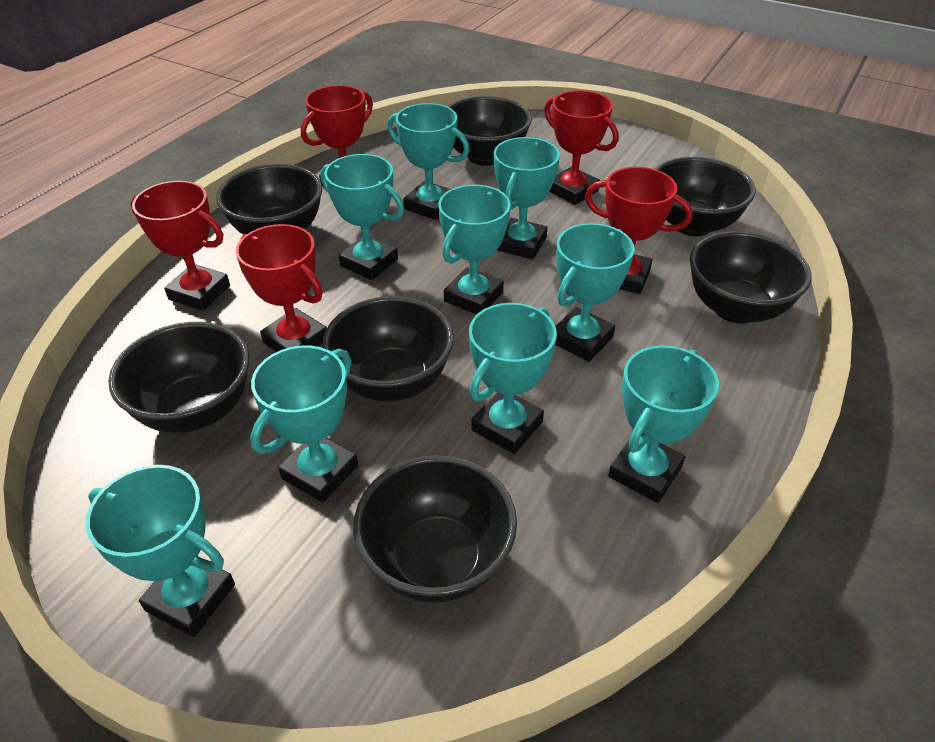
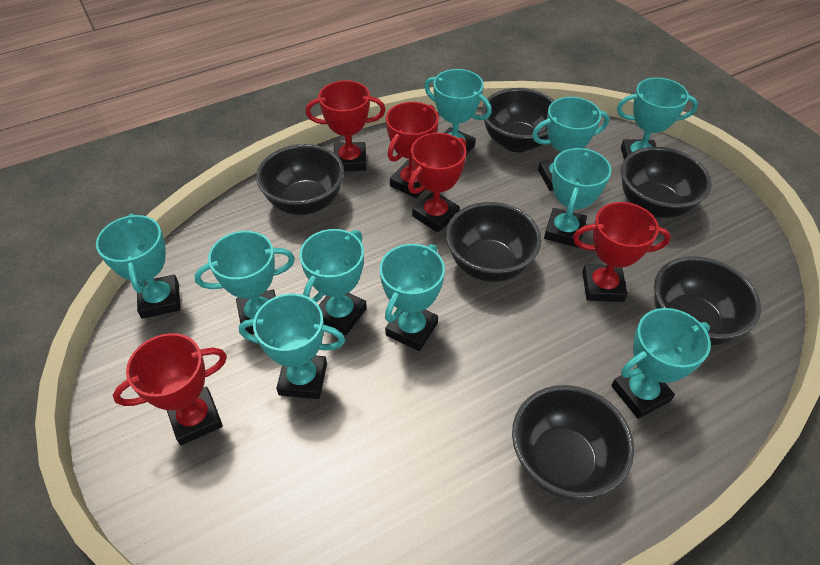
black bowl: [108,322,249,433] [216,164,322,234] [323,296,454,401] [353,455,517,603] [447,96,532,166] [655,157,756,236] [690,231,812,324] = 7 -> [256,144,344,215] [446,202,541,282] [482,88,554,152] [512,385,634,499] [621,147,712,218] [654,256,761,345] = 6
turquoise trophy: [86,465,235,637] [250,346,358,503] [320,154,404,280] [387,103,470,220] [438,185,511,314] [469,303,557,454] [494,137,560,259] [555,223,635,362] [608,345,719,503] = 9 -> [96,213,181,319] [194,231,295,334] [239,294,345,399] [300,229,367,335] [380,244,445,351] [424,69,492,155] [532,97,609,191] [544,148,611,247] [611,308,711,419] [617,78,698,160] = 10

